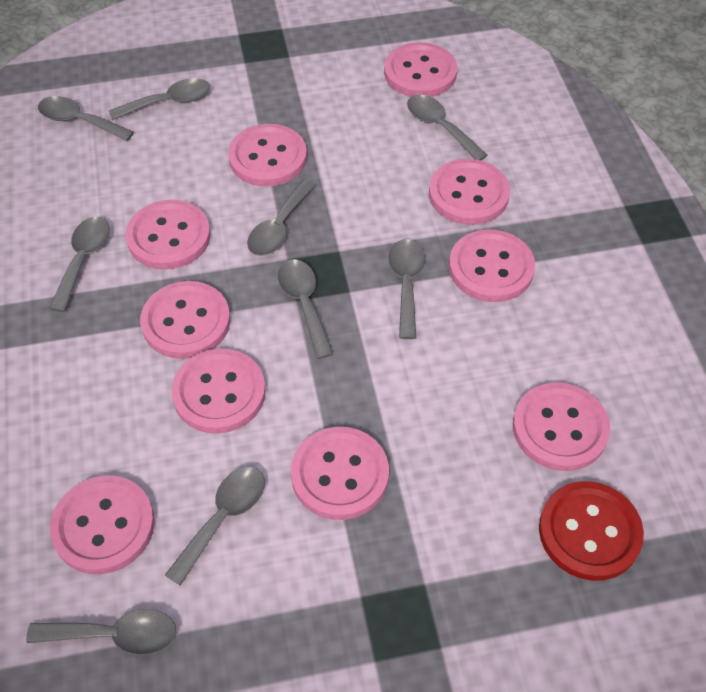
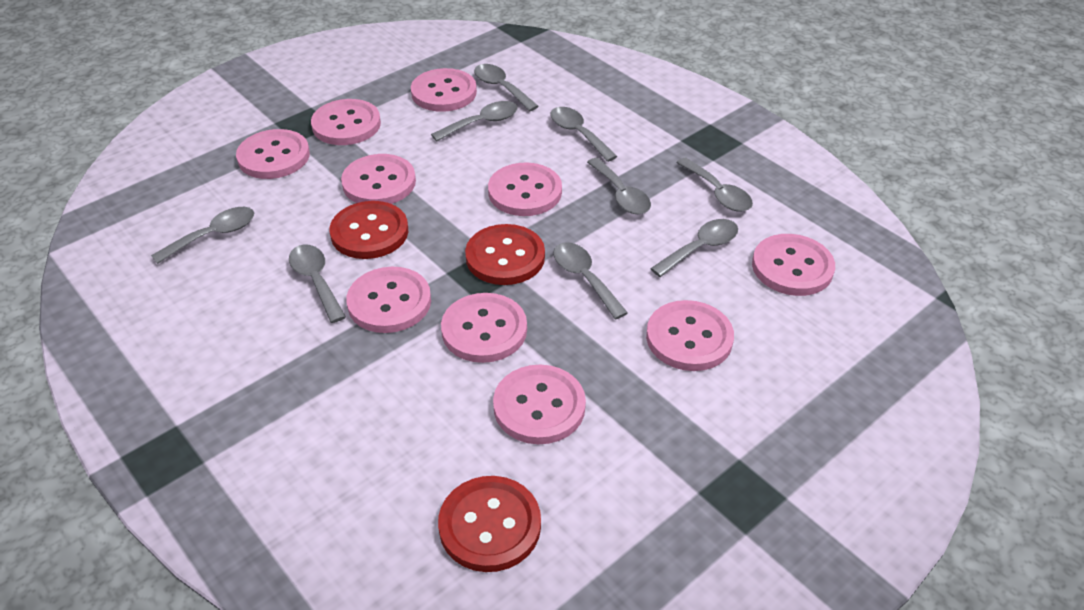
red button: [539,481,644,581] = 1 -> [329,201,408,259] [438,476,541,572] [465,224,545,285] = 3

